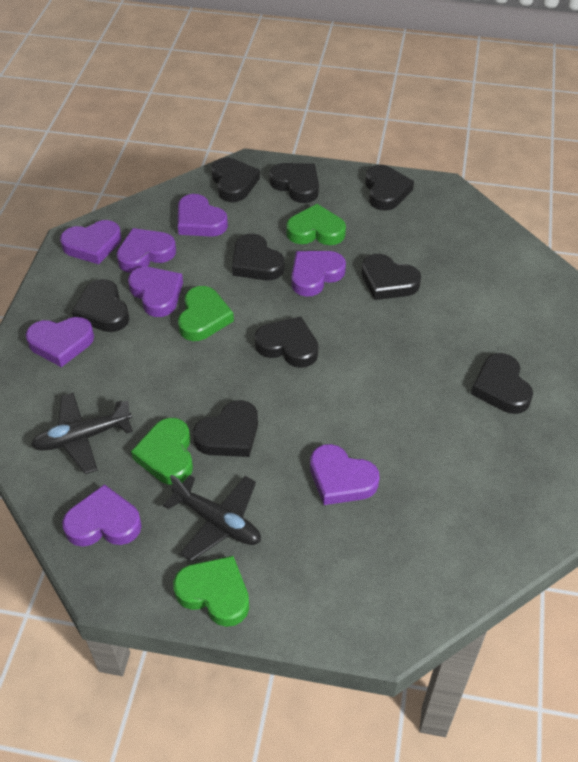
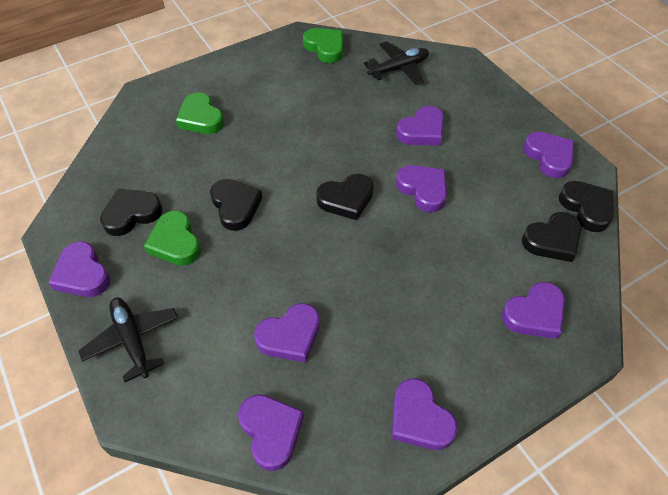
black heart: [72,279,129,332] [193,400,258,457] [212,158,260,202] [232,233,284,281] [255,316,318,368] [269,163,319,203] [362,254,421,300] [365,165,414,211] [471,353,533,414] = 9 -> [100,188,163,236] [210,179,262,231] [316,174,374,220] [522,212,582,262] [559,181,614,232] = 5
green heart: [131,418,193,485] [173,556,249,627] [178,286,234,341] [286,204,346,245] = 4 -> [144,211,201,265] [176,93,224,134] [303,28,343,63] = 3

